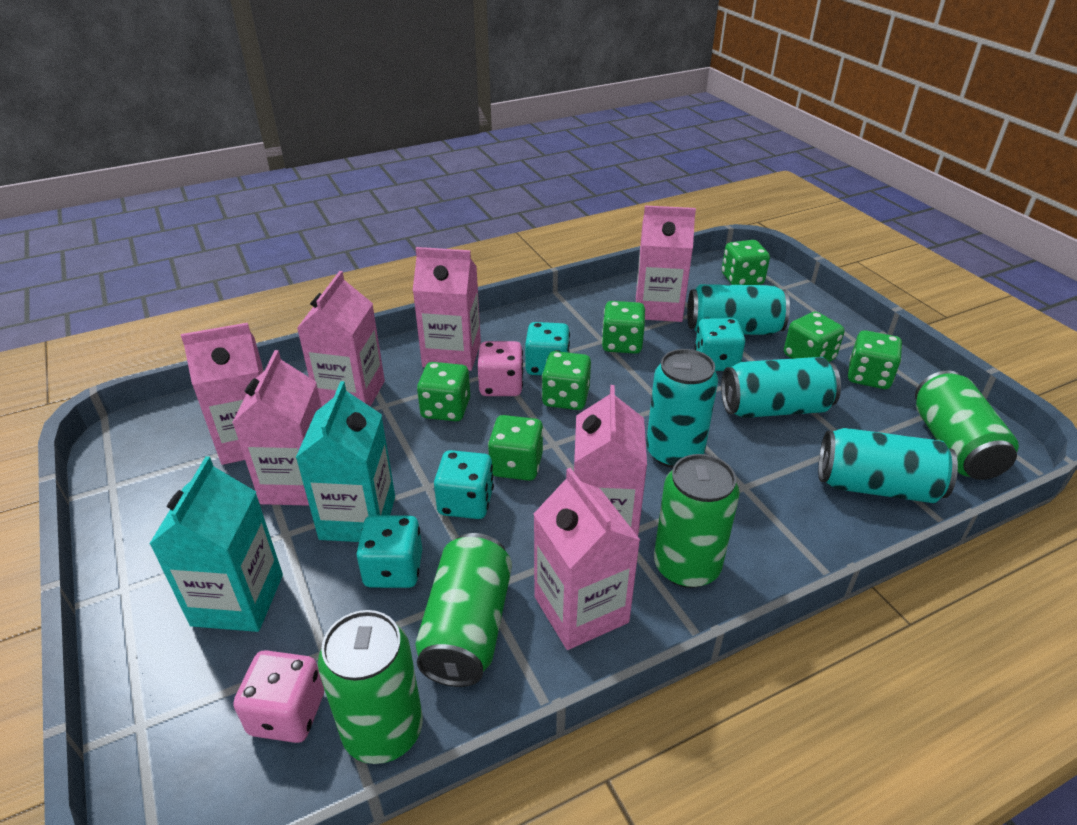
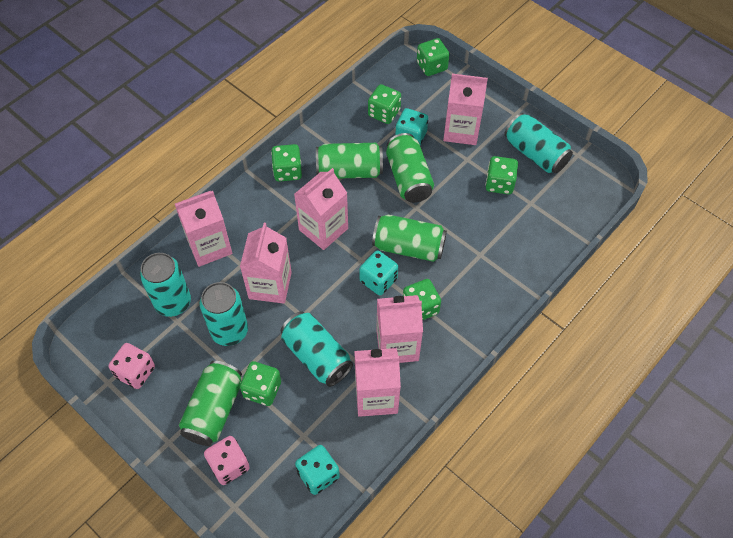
green dice: [417,362,470,421] [488,415,543,481] [542,351,591,410] [602,301,645,354] [722,240,770,285] [784,312,844,362] [848,330,902,389] = 7 -> [240,361,281,406] [271,144,302,181] [368,84,401,124] [403,279,441,320] [417,38,449,76] [485,156,518,194] = 6
pink carton: [181,323,264,465] [232,350,322,506] [297,271,385,407] [413,247,481,371] [534,468,640,650] [574,385,647,536] [636,206,696,322] = 7 -> [175,191,232,267] [240,223,292,304] [294,168,348,250] [354,348,401,417] [376,295,423,363] [443,74,488,145] = 6
turquoise carton: [149,456,283,632] [296,381,395,542] = 2 -> none = 0
turquoise dice: [356,515,422,588] [434,450,494,519] [525,322,570,375] [695,318,745,371] = 4 -> [295,445,340,495] [359,251,398,295] [395,108,428,145] = 3

